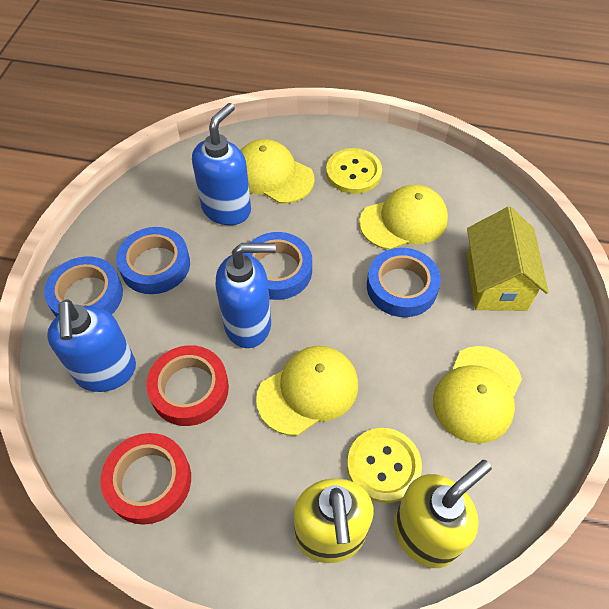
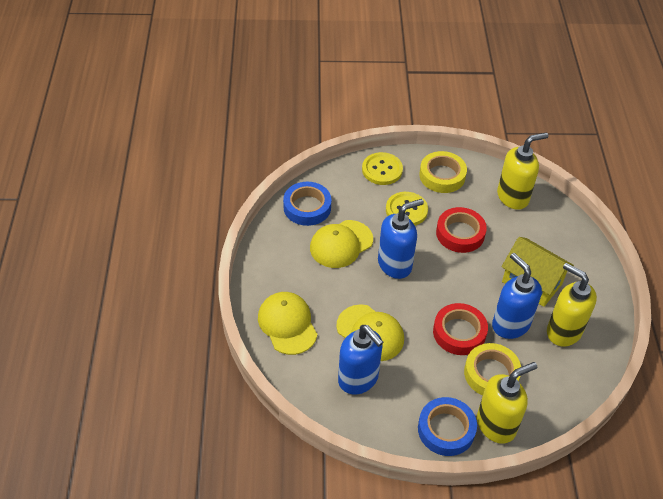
blue tape: [44,256,123,317] [116,227,190,294] [245,232,312,300] [367,248,441,317] = 4 -> [283,182,331,226] [418,397,477,456] = 2
yellow cap: [241,139,315,204] [256,346,358,436] [359,185,448,250] [433,346,522,444] = 4 -> [258,292,317,355] [310,220,373,268] [336,304,404,361] = 3
yellow soap dispenser: [294,478,374,563] [394,460,492,568] = 2 -> [477,362,537,444] [497,132,548,210] [547,263,597,347] = 3
yellow tape: none = 0 -> [419,151,467,193] [464,343,521,395] = 2

